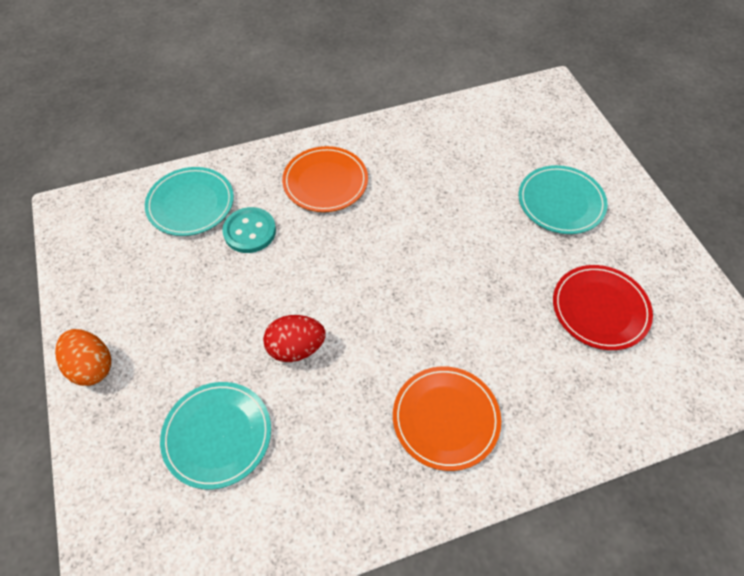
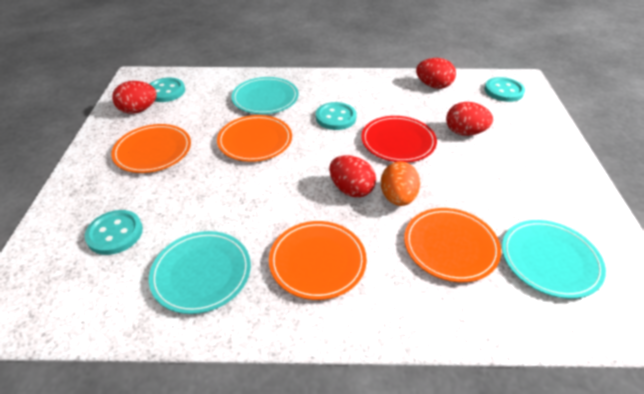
orange plate: [282,146,368,212] [393,366,501,471] = 2 -> [111,124,191,173] [217,115,292,162] [269,221,367,300] [404,208,501,282] = 4
red egg: [263,315,326,362] = 1 -> [112,81,157,114] [329,155,376,198] [416,58,456,89] [446,102,493,136] = 4
turquoise button: [222,207,276,253] = 1 -> [85,210,143,255] [149,78,185,102] [316,102,357,130] [485,77,525,102] = 4

